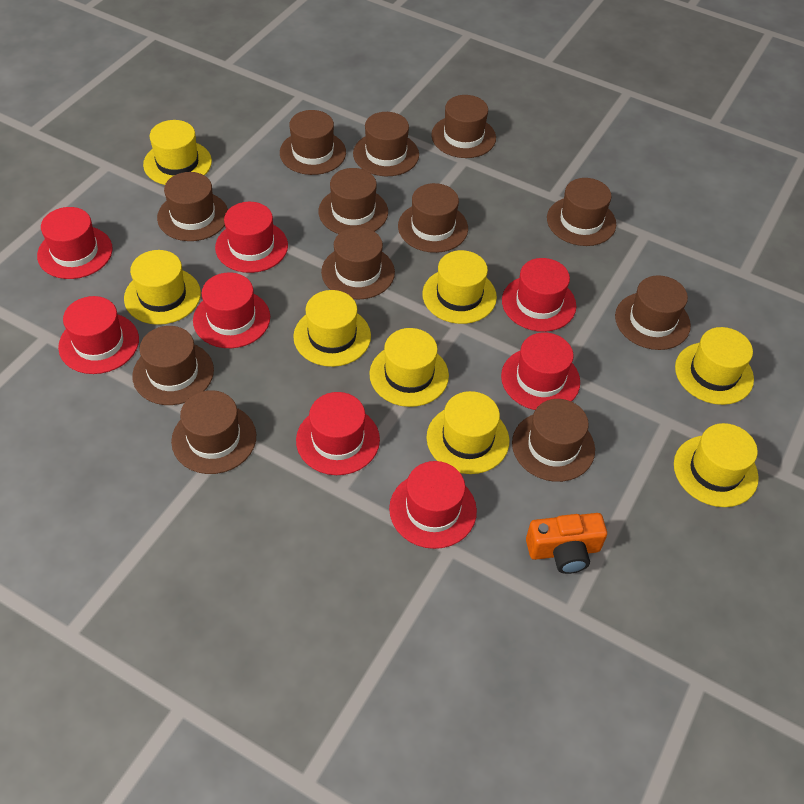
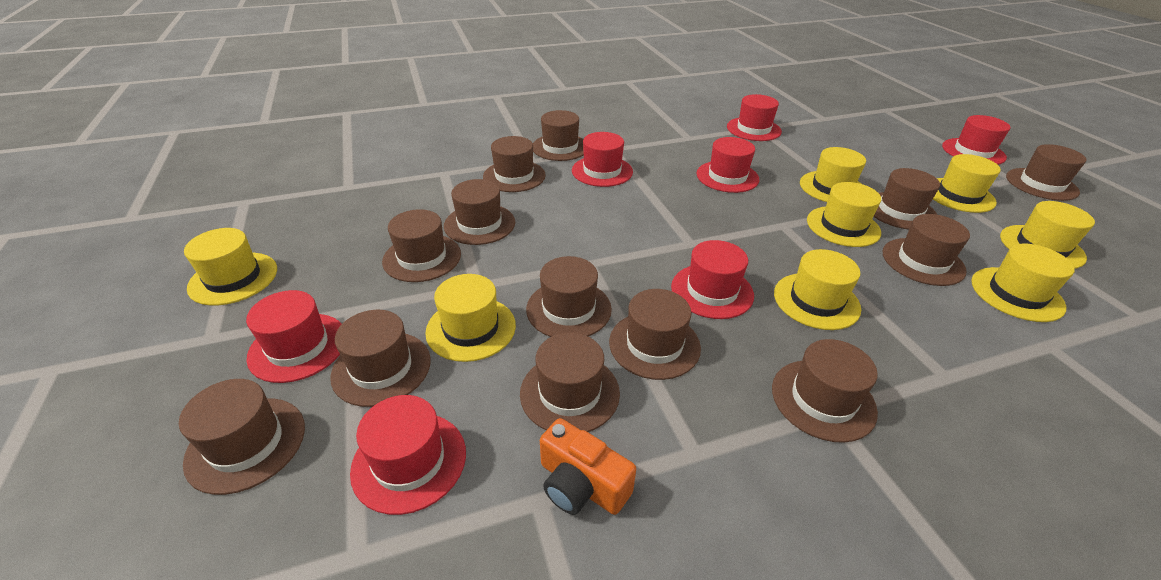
brown hat: [132,326,214,405] [157,172,228,241] [171,390,256,474] [280,110,346,175] [319,168,388,234] [321,227,395,299] [353,112,419,176] [398,183,468,253] [431,95,496,158] [512,399,595,482] [547,178,616,246] [615,275,691,350] = 12 -> [179,379,305,495] [330,310,431,407] [382,209,461,282] [444,179,515,245] [483,136,546,192] [520,333,620,432] [526,256,612,337] [533,110,584,161] [609,289,701,380] [772,339,878,443] [873,168,940,229] [883,214,970,286] [1006,144,1086,201] = 13
red hat: [37,207,113,279] [58,296,139,374] [193,273,270,348] [215,202,288,273] [296,392,380,475] [389,461,477,549] [501,333,580,410] [502,258,576,332] = 8 -> [246,290,342,383] [350,395,466,515] [572,132,633,187] [671,240,754,319] [697,137,759,193] [727,94,782,141] [942,115,1011,165] = 7

